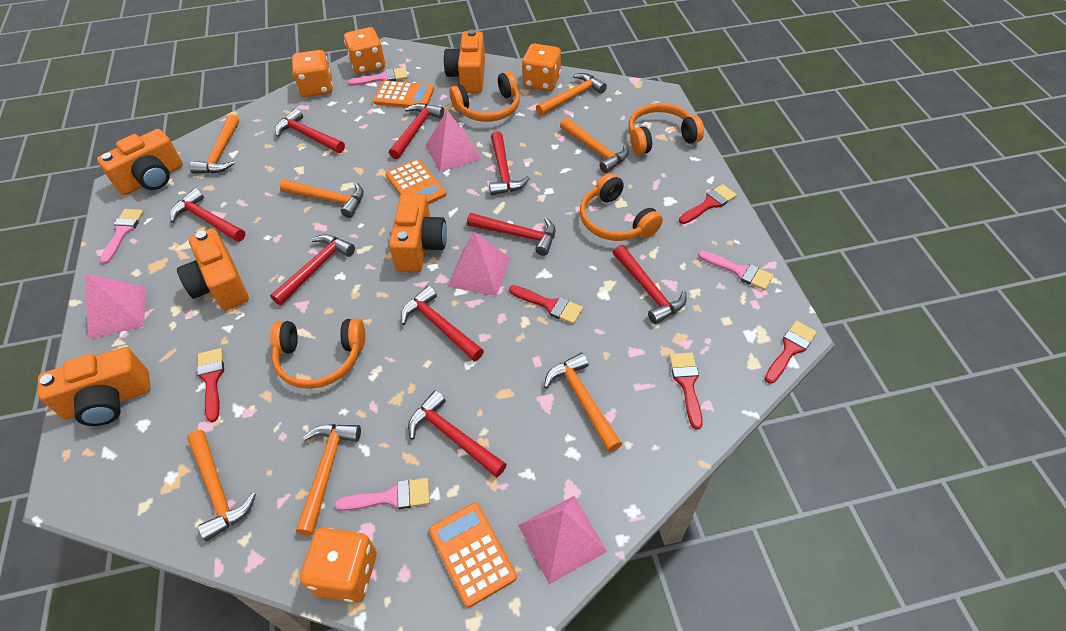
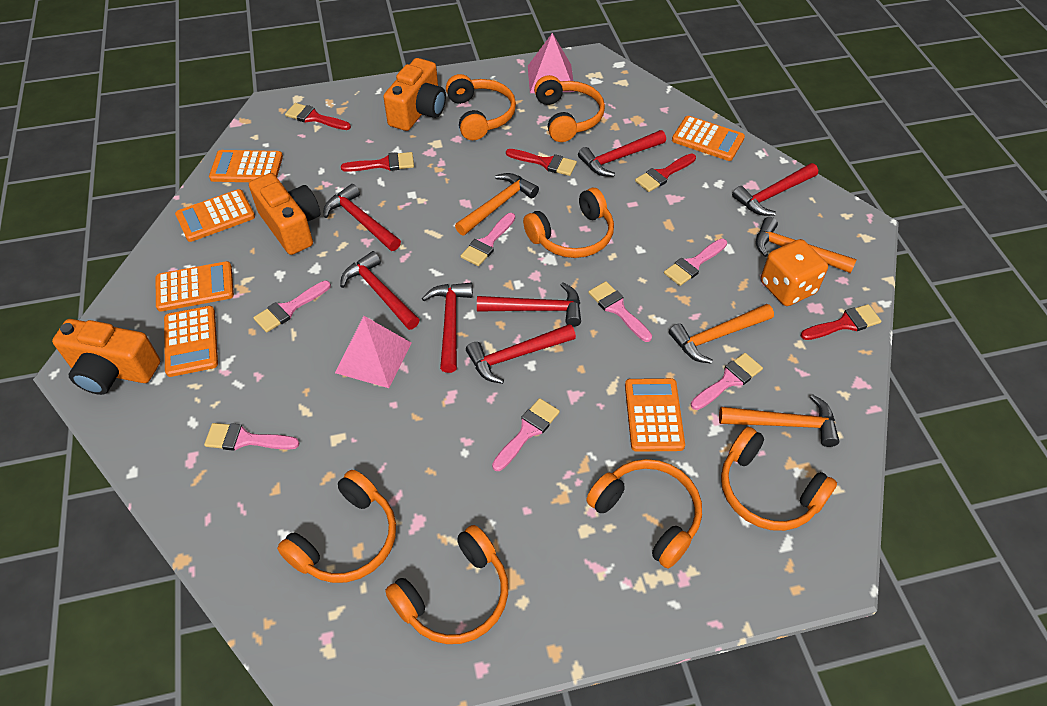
orange calculator: [373,80,434,108] [386,159,446,204] [429,503,517,607] = 3 -> [156,261,234,312] [164,306,218,377] [175,189,255,242] [209,150,283,182] [625,378,685,452] [672,116,745,161] = 6
orange camera: [38,347,150,426] [97,129,183,195] [177,228,249,310] [389,193,447,272] [444,30,485,93] = 5 -> [52,319,160,395] [249,173,321,255] [383,58,446,131] = 3
orange dice: [292,50,333,97] [300,528,376,602] [344,27,385,74] [522,44,561,91] = 4 -> [761,239,828,306] = 1
orange hammer: [187,430,256,541] [190,114,239,174] [280,179,364,218] [296,424,361,536] [536,73,607,116] [544,353,622,452] [560,118,629,173] = 7 -> [455,173,539,235] [669,304,774,364] [719,394,840,447] [756,217,857,273] = 4
orange headphones: [270,319,365,389] [449,71,520,122] [580,173,663,241] [628,103,704,155] = 4 -> [277,470,396,583] [385,525,508,644] [446,74,516,140] [523,188,614,258] [534,75,605,142] [586,459,702,569] [721,427,837,531] = 7
pink brush: [100,209,144,264] [335,478,430,511] [348,67,408,86] [698,250,773,290] = 4 -> [204,423,299,451] [253,281,331,333] [461,213,515,266] [492,398,560,471] [588,281,652,342] [664,239,727,286] [691,353,763,410] = 7
pink pyramid: [85,274,146,339] [425,110,481,172] [448,232,510,296] [518,496,607,584] = 4 -> [335,316,412,388] [528,33,575,93] = 2
red hammer: [170,188,245,242] [270,234,355,305] [275,108,345,153] [389,103,444,159] [401,286,484,361] [408,390,507,477] [467,213,556,256] [489,131,530,195] [613,245,686,324] = 9 -> [324,184,401,251] [340,251,420,330] [422,283,473,373] [466,324,576,384] [477,282,581,327] [578,130,666,177] [732,163,818,216] = 7

